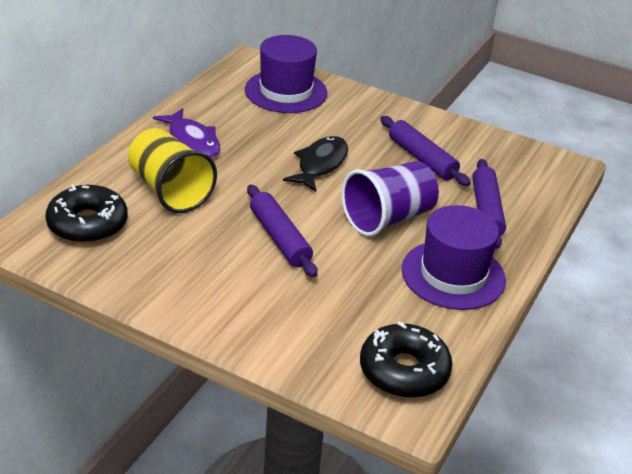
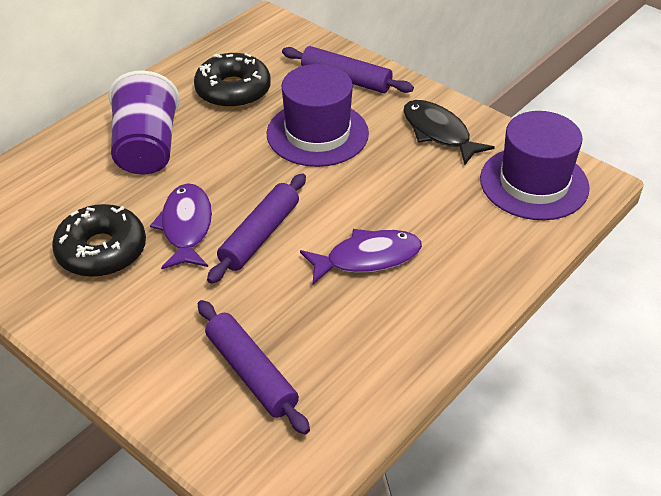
purple fish: [153,108,221,158] = 1 -> [150,183,212,269] [300,229,422,284] = 2
yellow cup: [128,128,217,213] = 1 -> none = 0

